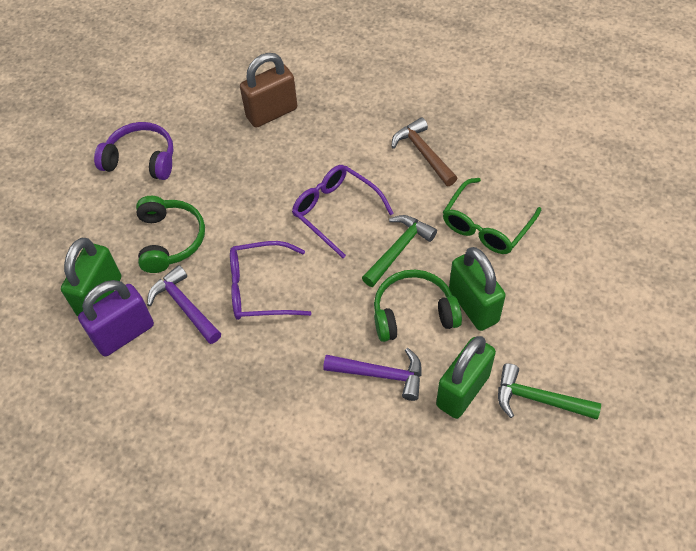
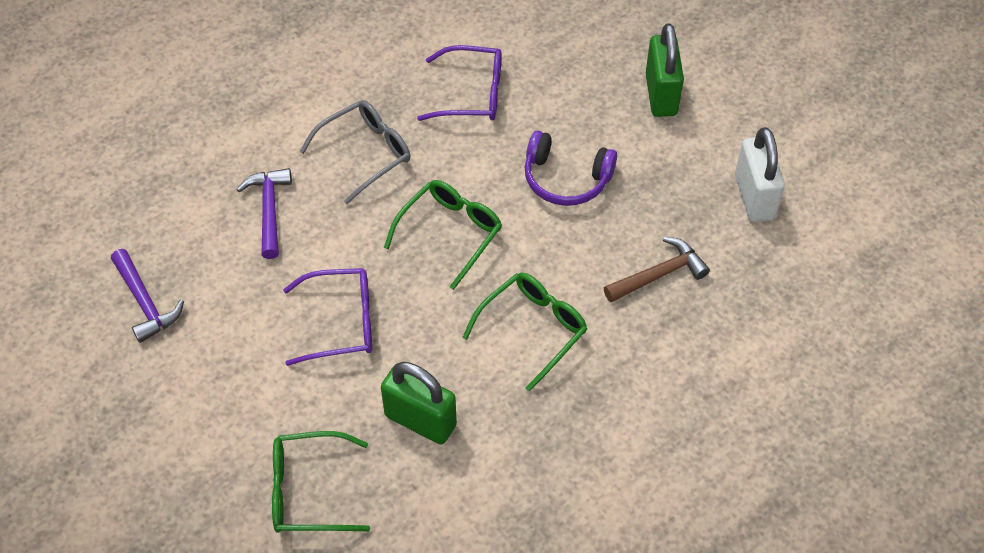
brown padlock: [240,53,297,128] = 1 -> none = 0
green glasses: [443,178,541,254] = 1 -> [272,431,370,533] [384,180,502,290] [462,273,587,392] = 3
green hammer: [362,215,437,287] [498,363,601,420] = 2 -> none = 0
green headphones: [136,196,205,273] [374,270,462,342] = 2 -> none = 0
green padlock: [61,238,121,316] [436,336,496,419] [449,247,506,331] = 3 -> [381,362,457,445] [646,23,684,117] = 2
grey glasses: none = 0 -> [299,100,411,204] = 1
purple padlock: [78,280,154,356] = 1 -> none = 0
white padlock: none = 0 -> [735,127,785,222] = 1

